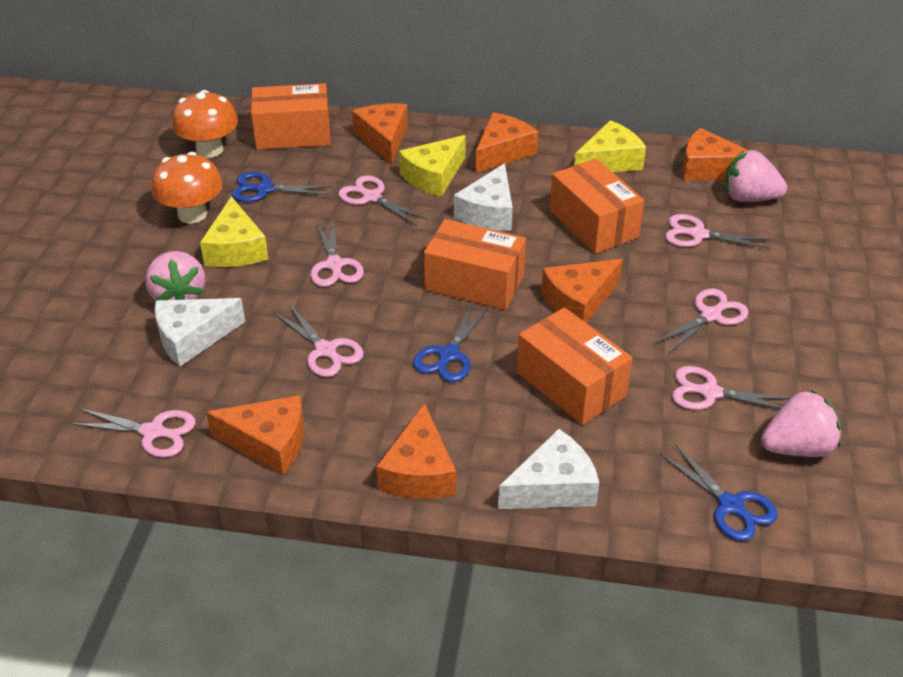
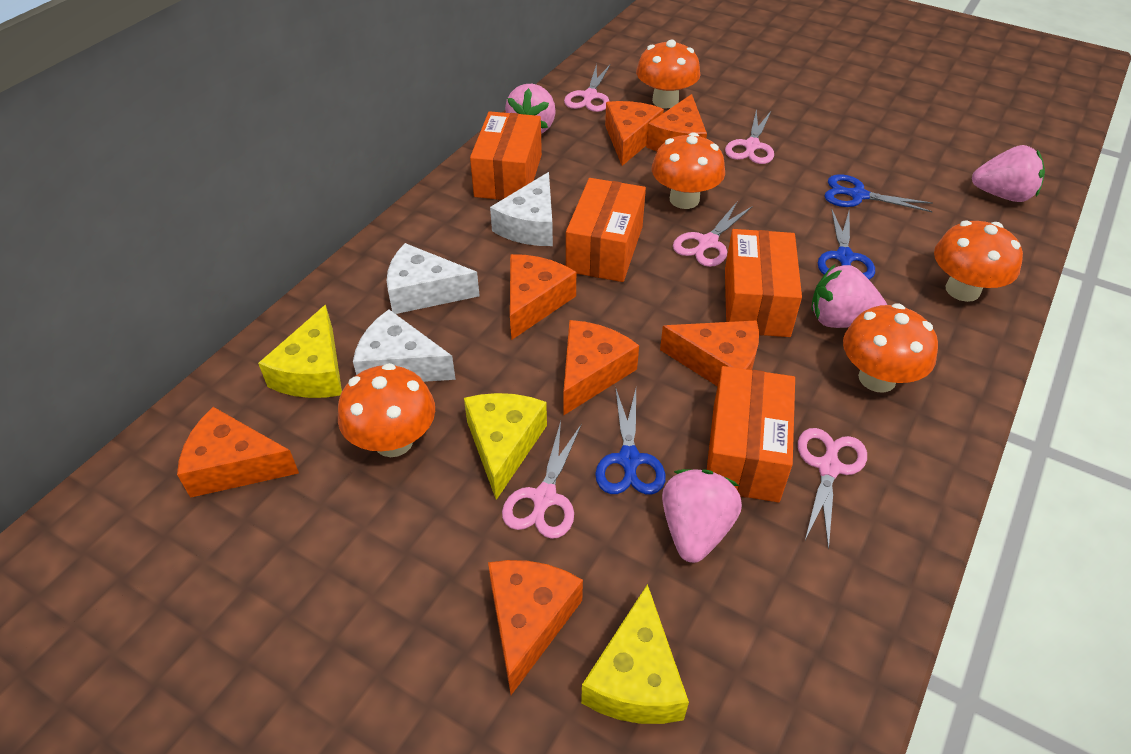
orange cheese: [206,395,304,475] [352,103,408,164] [376,403,456,499] [475,112,538,173] [541,259,623,323] [682,128,749,180] = 6 -> [177,407,299,498] [488,560,583,695] [510,254,576,340] [563,320,639,415] [605,101,664,166] [646,94,707,151] [660,320,759,386] = 7
orange mushroom: [151,152,223,223] [172,90,238,158] = 2 -> [338,363,435,457] [636,40,700,108] [652,132,725,209] [843,303,938,393] [934,220,1023,302] = 5
pink scissors: [70,408,196,458] [274,304,364,377] [310,220,364,287] [338,176,428,226] [654,289,749,354] [665,214,771,249] [672,366,790,410] = 7 -> [502,421,582,539] [564,64,610,112] [673,202,753,267] [725,109,774,164] [798,428,867,550] = 5
pink strawberry: [145,251,205,301] [725,150,787,202] [761,390,841,457] = 3 -> [505,84,556,134] [662,469,742,563] [811,265,887,328] [972,145,1045,202] = 4

